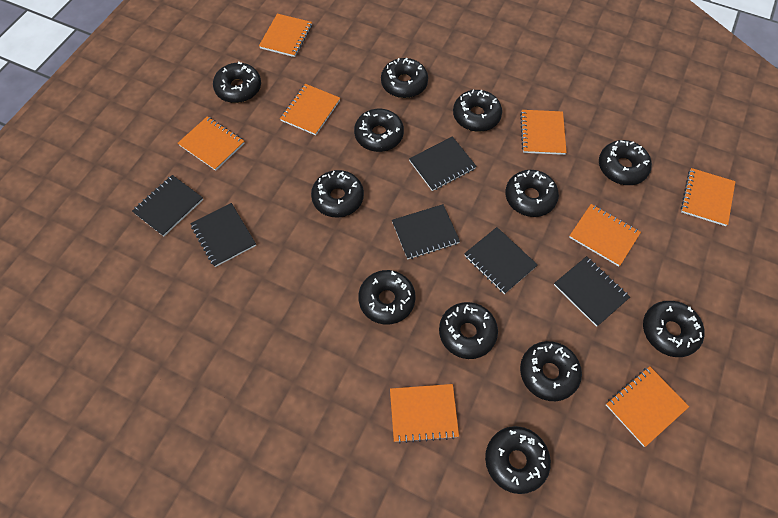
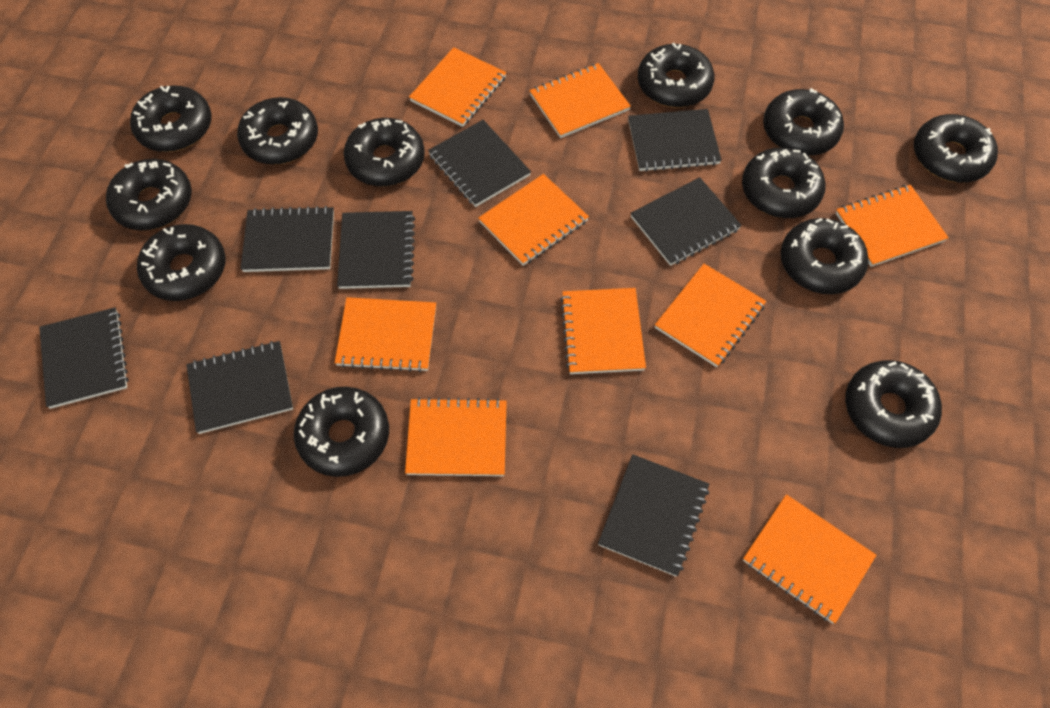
black notebook: [132,175,203,236] [190,203,256,267] [392,204,460,259] [409,136,477,191] [464,227,538,294] [554,256,630,327] = 6 -> [39,307,129,409] [186,341,293,434] [240,206,334,272] [337,211,415,289] [428,120,531,207] [598,454,709,577] [628,109,722,172] [631,177,742,266] = 8
orange notebook: [178,116,245,171] [259,14,312,57] [280,84,340,135] [390,384,459,443] [520,110,567,155] [569,204,641,267] [606,366,689,447] [681,168,736,226] = 8 -> [335,297,436,372] [405,397,507,476] [409,47,506,127] [478,174,589,266] [530,63,631,138] [560,288,646,374] [655,264,766,367] [743,494,876,624] [836,185,949,267] = 9

